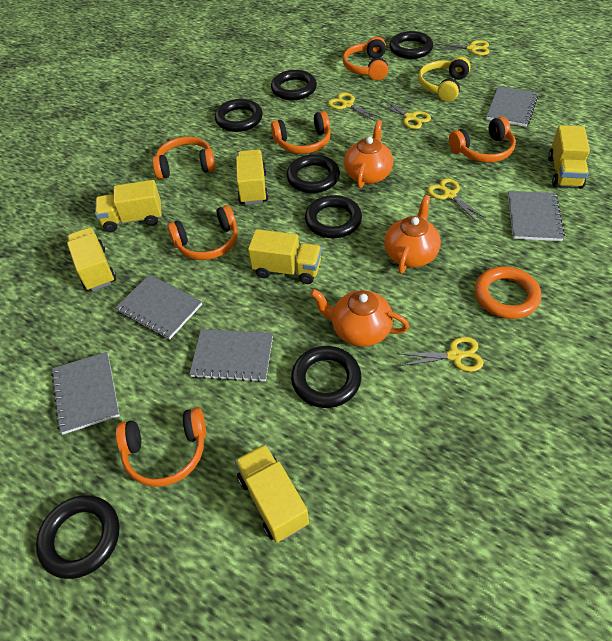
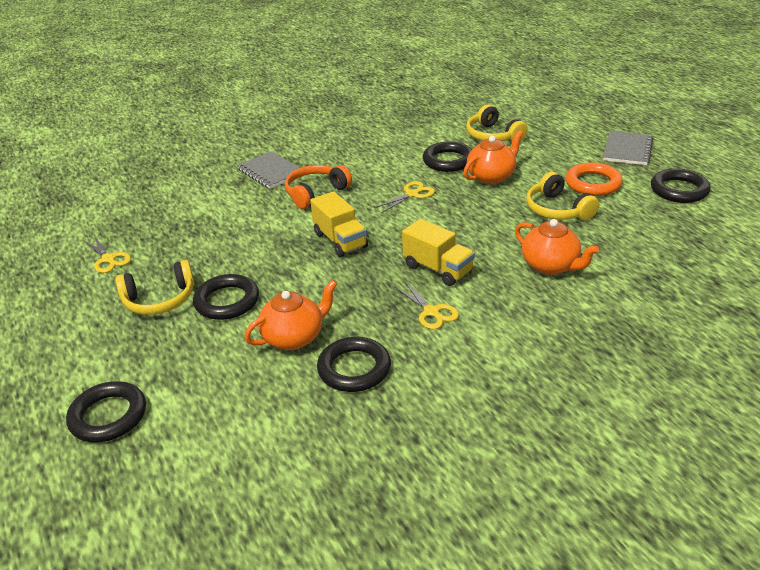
black ring: [36,495,119,579] [215,99,263,132] [271,70,317,100] [287,154,340,193] [291,346,361,408] [305,195,362,238] [389,31,433,59] = 7 -> [66,381,146,442] [193,274,259,320] [317,337,391,392] [423,141,472,172] [651,168,711,203] = 5
grey notebook: [51,352,120,435] [115,275,202,340] [189,329,273,382] [486,86,538,127] [508,191,565,241] = 5 -> [237,151,300,189] [603,131,653,165] = 2
orange headphones: [116,408,206,487] [153,137,215,179] [167,205,238,260] [271,111,331,154] [343,37,388,81] [449,116,516,163] = 6 -> [285,165,352,209] = 1
yellow headphones: [418,57,471,102] = 1 -> [115,260,194,315] [466,105,528,142] [526,172,599,220] = 3
yellow scissors: [328,93,381,121] [377,99,431,129] [398,337,484,372] [427,178,486,222] [436,40,489,55] = 5 -> [83,236,131,273] [374,181,435,213] [394,281,459,330] = 3
yellow truck: [67,227,116,291] [95,180,162,232] [235,444,309,543] [236,149,269,205] [248,229,322,284] [548,125,590,189] = 6 -> [310,191,368,257] [402,219,475,286] = 2

